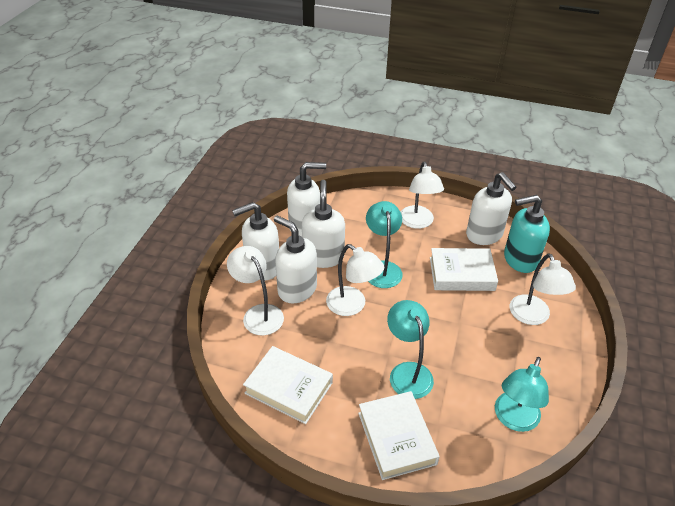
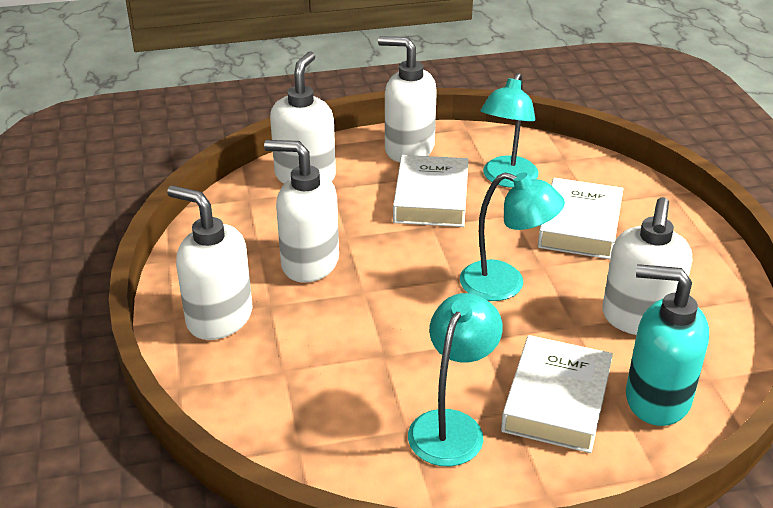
white lamp: [227,246,284,335] [326,244,384,316] [401,161,444,229] [510,253,576,325] = 4 -> none = 0

